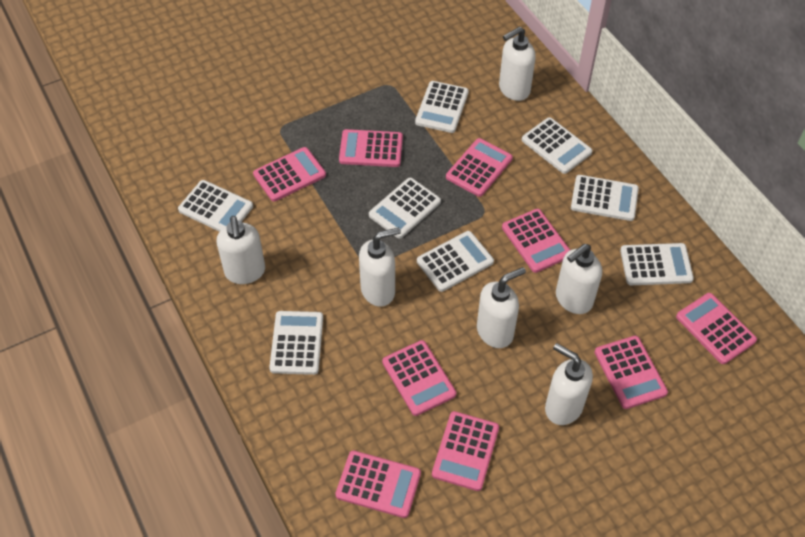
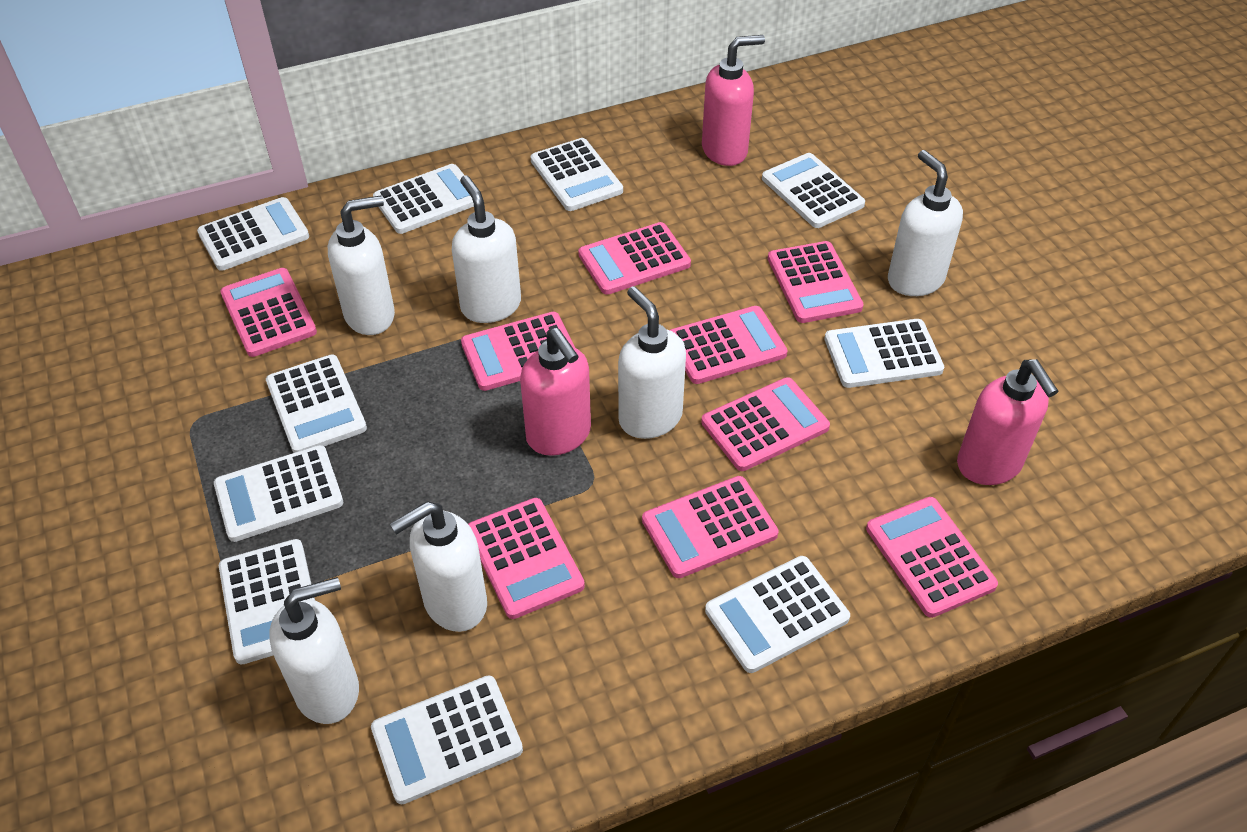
pink soap dispenser: none = 0 -> [520,328,591,456] [702,35,765,166] [957,359,1059,485] = 3
white calculator: [178,180,253,232] [269,311,323,375] [369,178,441,239] [415,81,469,133] [417,231,494,292] [522,117,592,174] [571,175,639,221] [620,243,694,285] = 8 -> [197,197,309,271] [214,445,343,542] [219,539,315,665] [266,355,367,453] [371,675,523,804] [373,164,474,234] [531,138,623,211] [705,556,850,673] [762,153,865,228] [824,319,944,388] = 10

